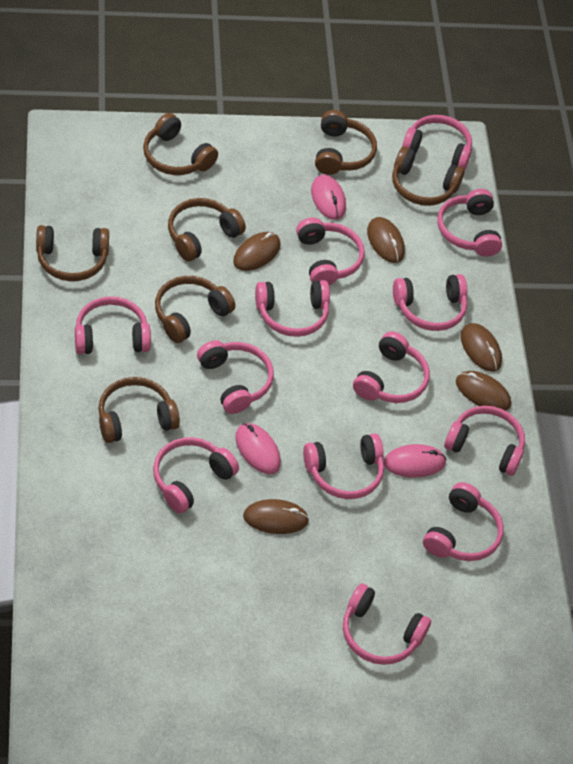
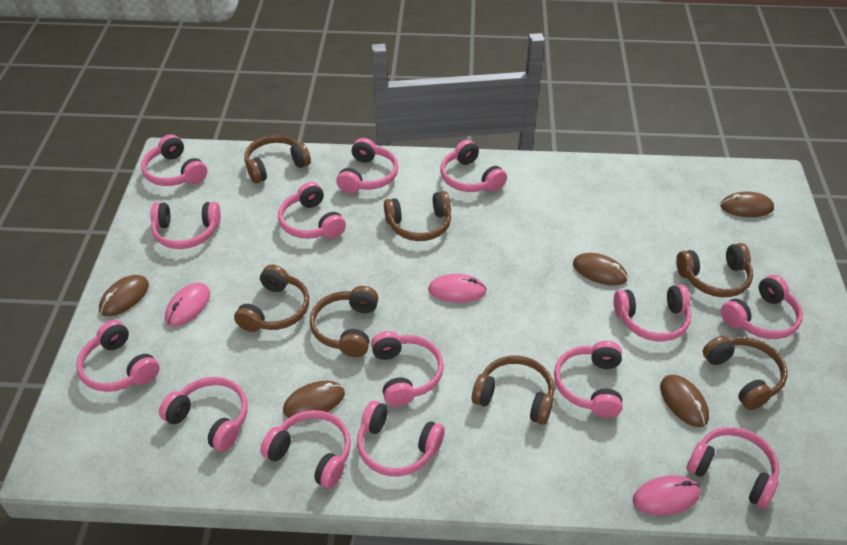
pink headphones: [75,296,151,354] [153,437,239,514] [197,340,274,414] [255,280,330,337] [296,218,365,285] [303,433,384,499] [343,583,431,665] [353,331,430,403] [393,274,467,331] [402,115,472,170] [423,482,504,561] [437,189,502,257] [444,406,525,476] = 13 -> [76,320,160,392] [141,134,207,186] [150,202,221,249] [159,377,247,452] [260,410,351,489] [278,182,346,239] [336,138,398,193] [357,401,445,476] [371,331,444,407] [440,140,507,192] [554,341,623,418] [614,285,691,341] [687,427,779,509] [721,275,803,339] = 14

